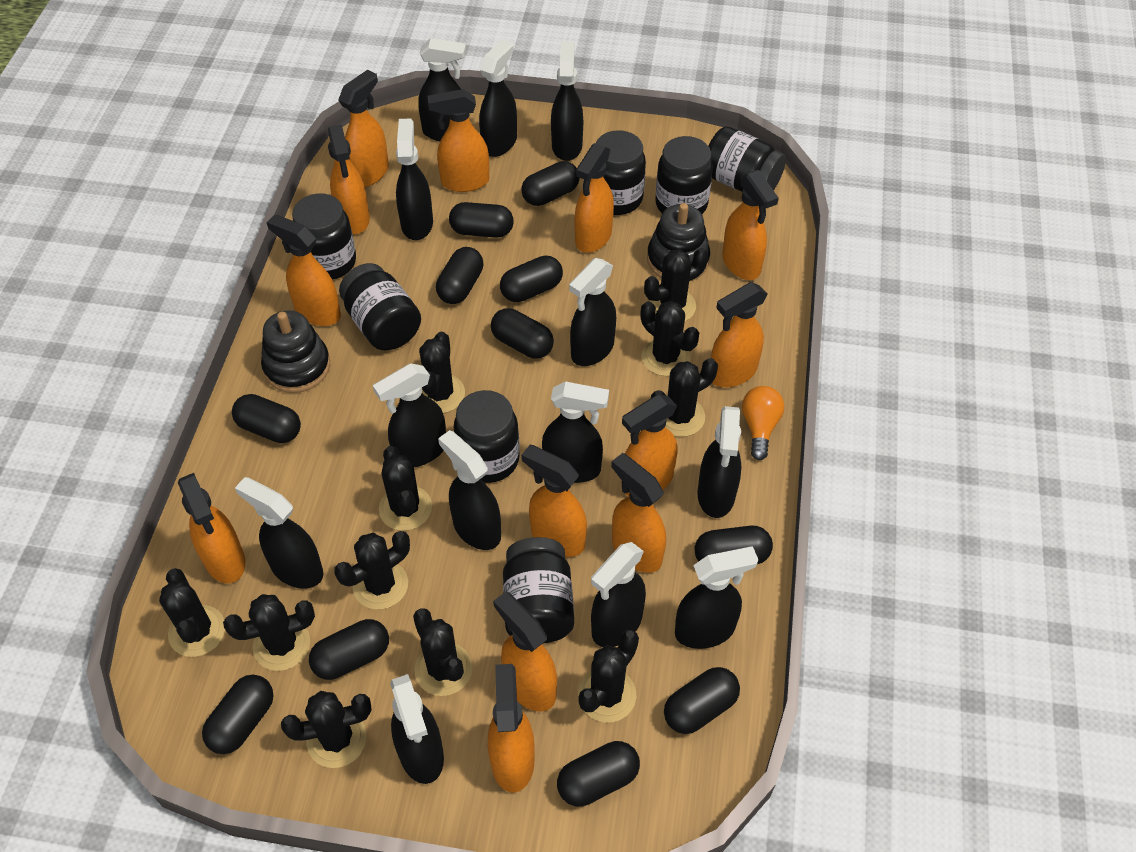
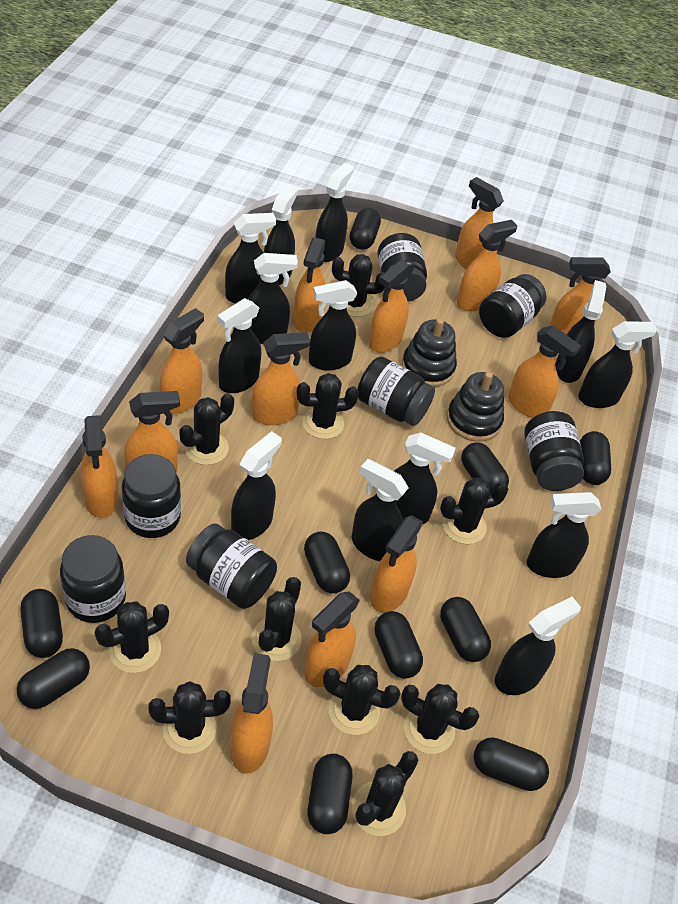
black cactus: [159,568,225,657] [223,594,315,671] [281,691,372,768] [334,531,410,610] [379,446,432,531] [413,608,472,696] [419,332,465,413] [578,630,639,722] [640,301,699,376] [644,248,708,321] [651,358,718,437] = 11 -> [95,601,169,673] [148,681,231,754] [179,393,234,465] [252,577,302,661] [296,373,359,439] [323,665,401,735] [332,254,385,317] [352,751,419,836] [401,684,479,754] [440,477,508,544] = 10
black capsule: [202,675,274,754] [232,394,301,443] [309,619,389,680] [436,247,483,304] [449,202,514,238] [491,308,554,358] [500,256,563,302] [521,161,580,206] [557,741,640,807] [664,667,740,734] [695,526,773,564] = 11 -> [17,648,90,709] [20,589,63,658] [304,531,350,594] [308,754,353,834] [350,208,381,250] [374,611,423,679] [440,597,491,662] [461,442,509,493] [473,737,549,791] [580,431,611,485] = 10
orange light bulb: [742,386,784,460] = 1 -> none = 0

